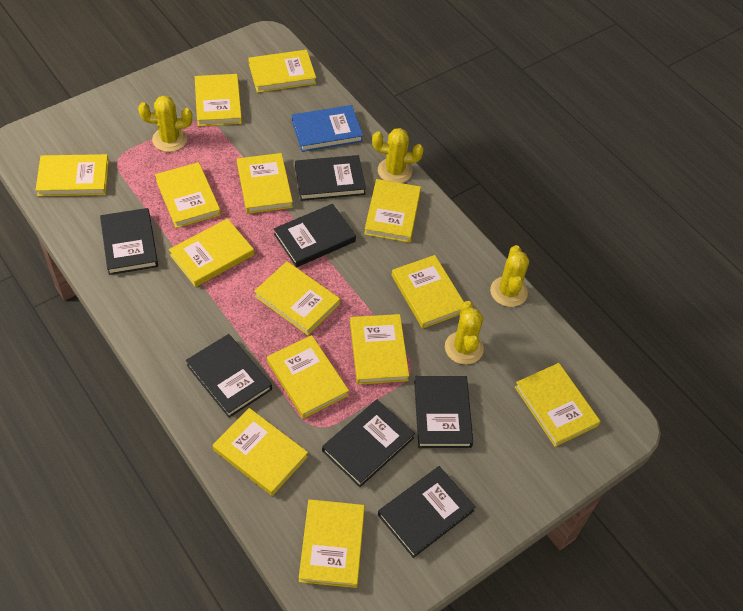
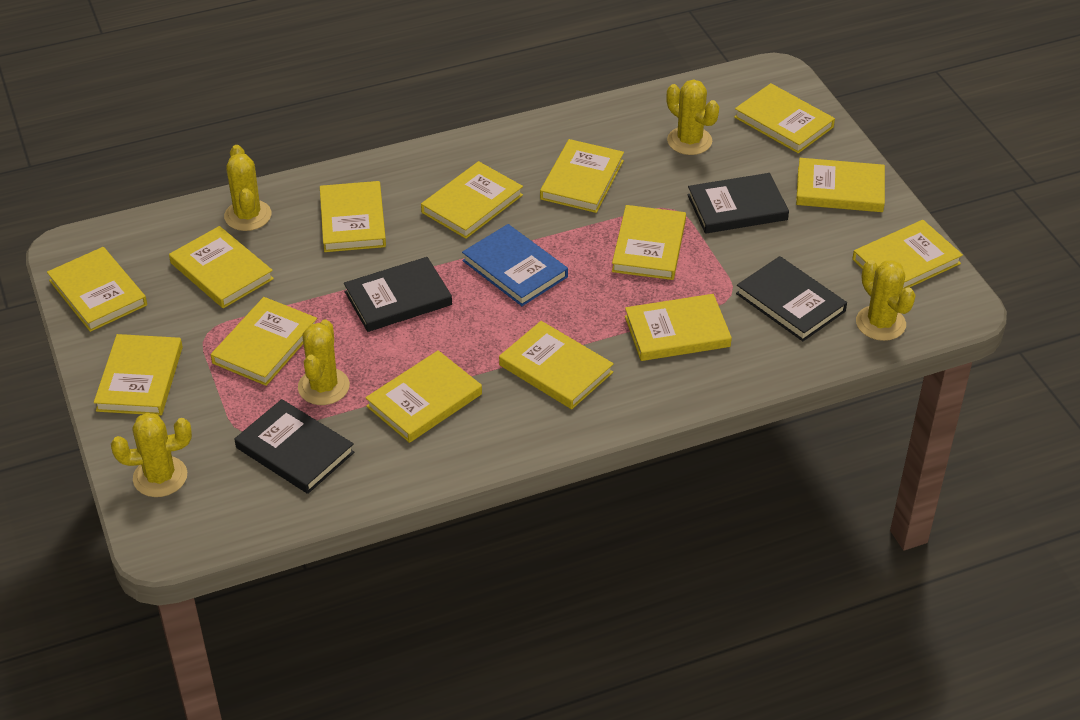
black book: [100,208,158,275] [186,334,272,418] [274,204,356,267] [295,155,366,201] [322,399,415,487] [378,466,475,558] [414,376,473,448] = 7 -> [235,399,354,494] [344,257,452,332] [687,173,789,234] [736,256,847,341] = 4
yellow cactus: [138,95,192,152] [372,128,424,183] [445,301,484,365] [490,245,529,307] = 4 -> [111,413,192,497] [224,145,271,231] [298,319,350,405] [667,80,719,155] [856,260,916,341] = 5

